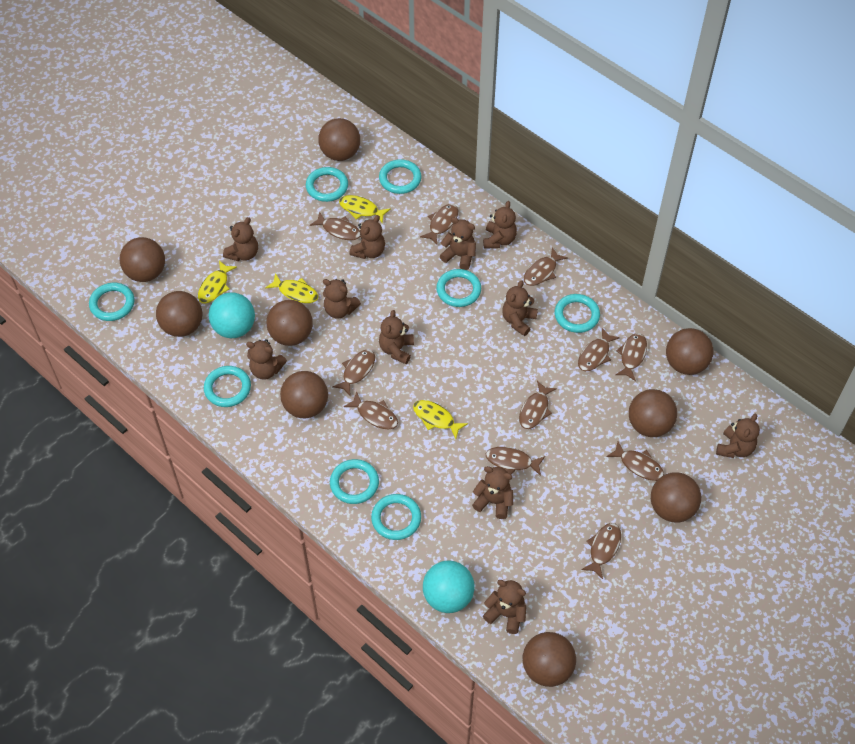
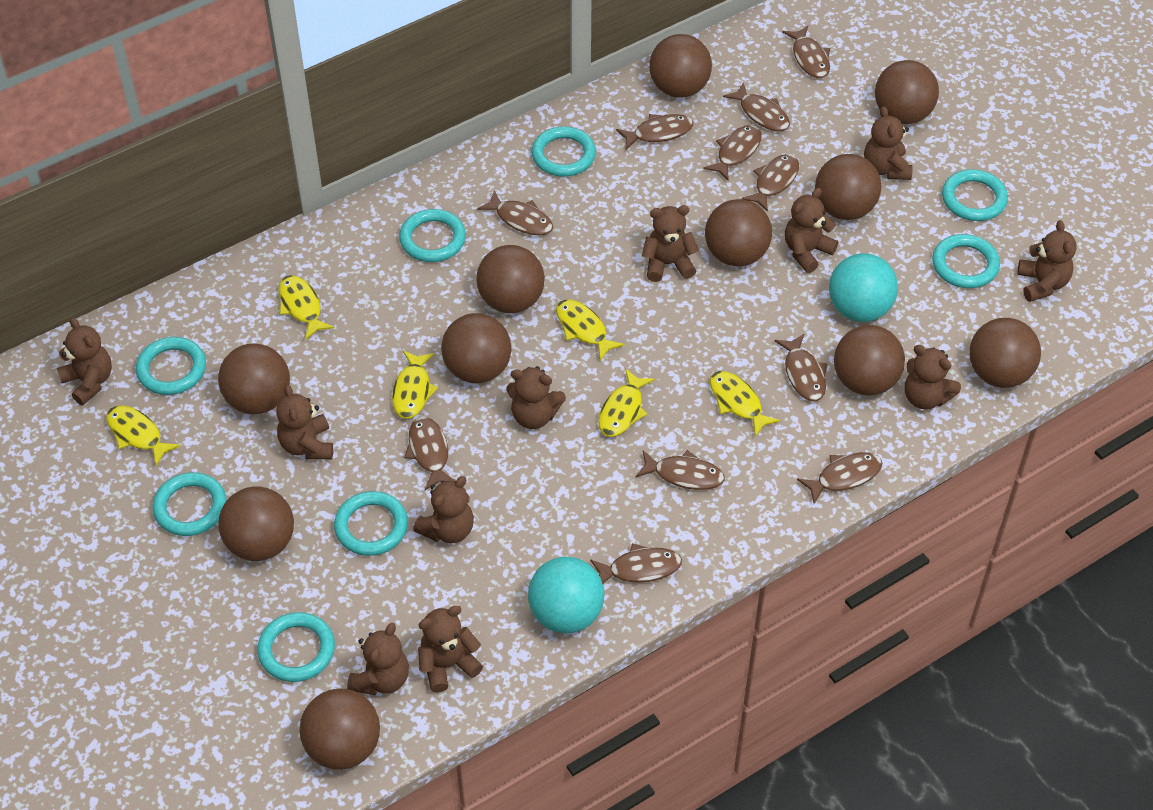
brown ball: [120,237,165,282] [156,291,202,337] [267,300,313,346] [280,371,328,418] [318,118,360,161] [523,632,576,687] [629,389,677,437] [651,472,701,523] [666,328,714,375] = 9 -> [218,343,290,414] [218,486,294,561] [299,689,380,770] [441,313,511,383] [476,245,545,313] [649,34,712,98] [705,199,772,266] [815,154,881,220] [834,325,905,395] [875,60,939,124] [969,318,1041,388] = 11
yellow fish: [198,260,237,303] [265,273,318,303] [339,195,391,224] [413,400,468,439] = 4 -> [106,405,180,466] [279,275,334,340] [392,351,438,419] [556,299,625,361] [598,369,655,437] [710,371,780,437] = 6

